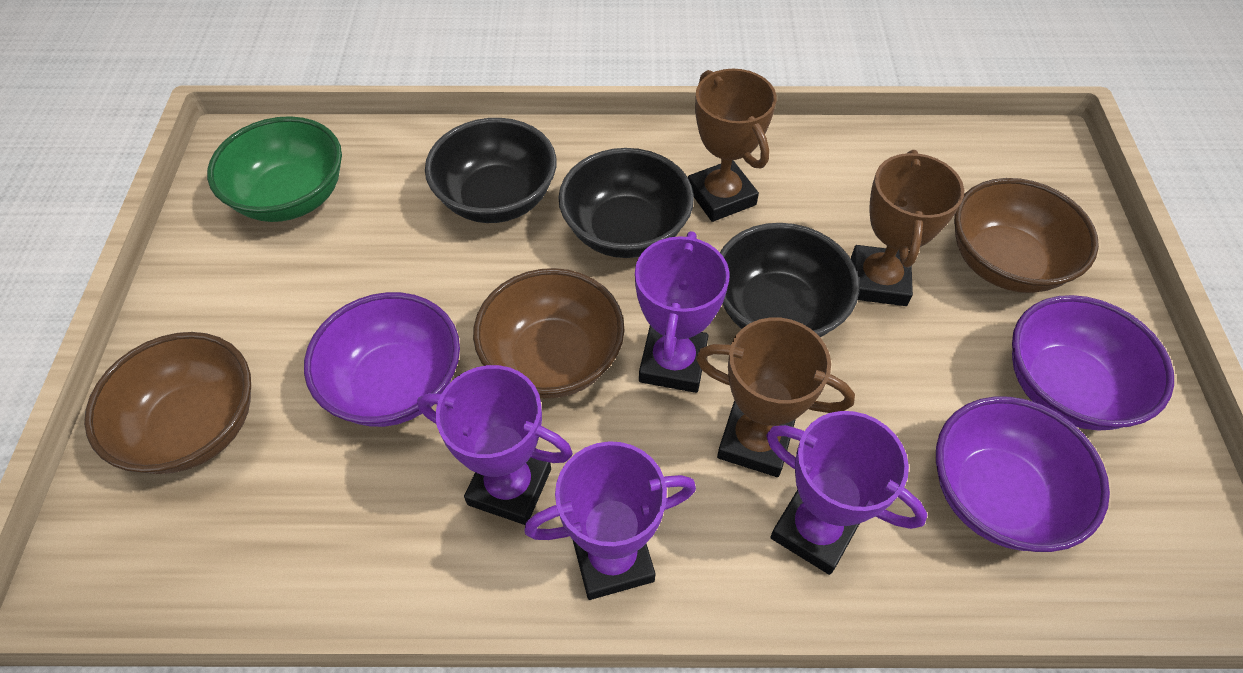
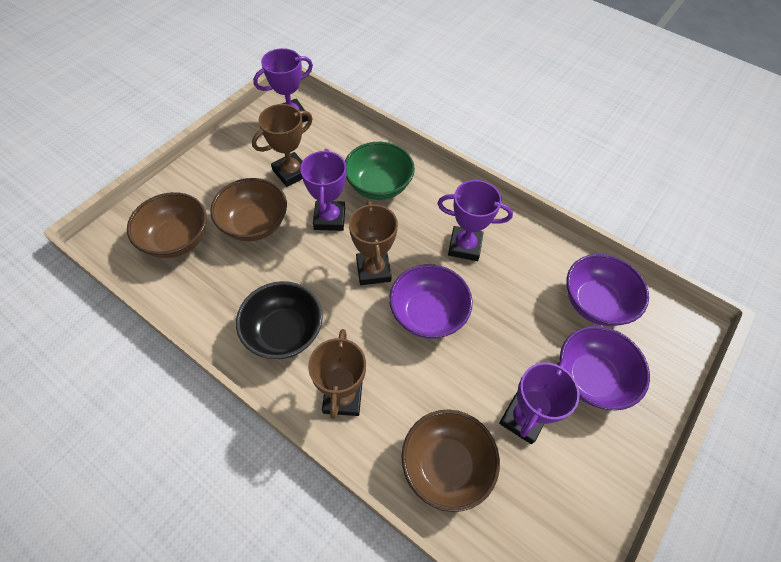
black bowl: [425,118,557,223] [558,148,694,258] [720,223,859,337] = 3 -> [236,281,323,359] = 1

